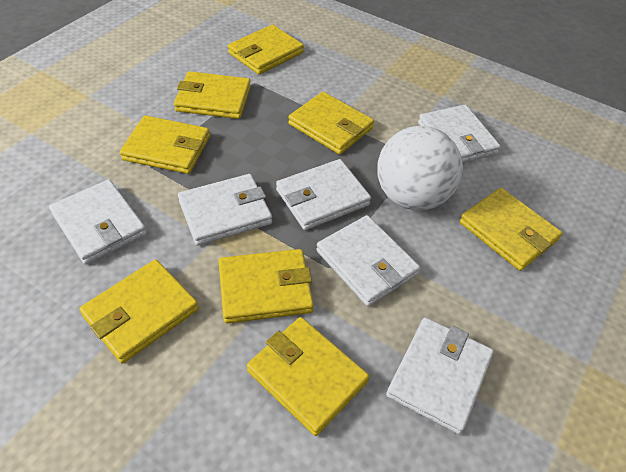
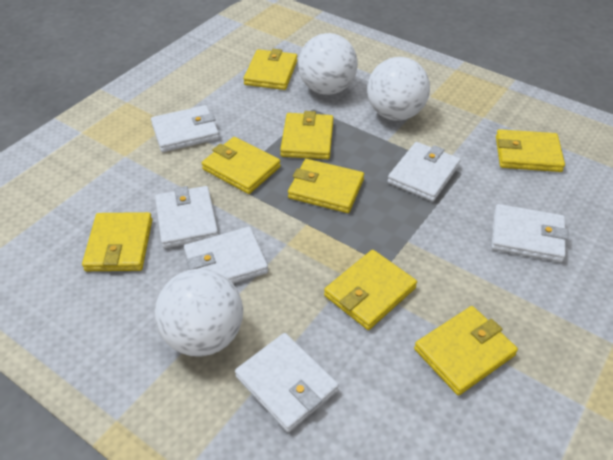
white ball: [378,126,463,210] = 1 -> [155,269,243,357] [298,33,358,95] [367,57,430,121] = 3

